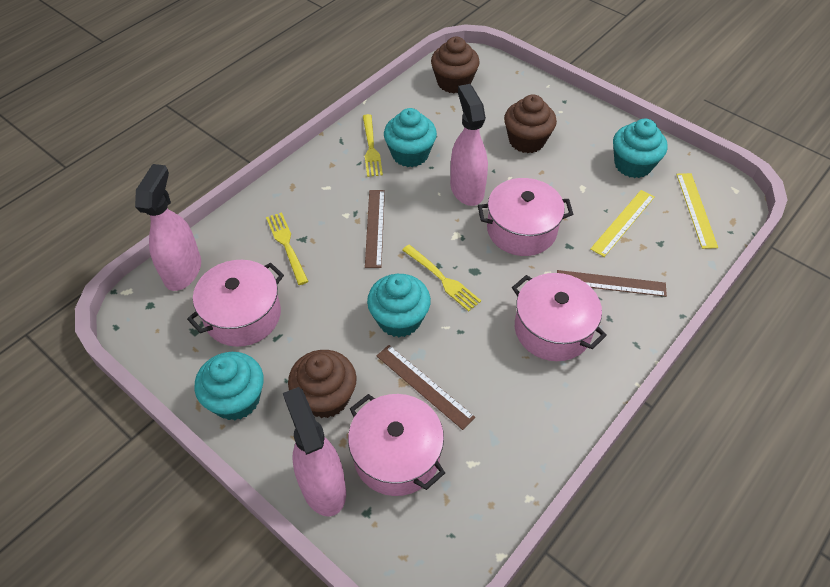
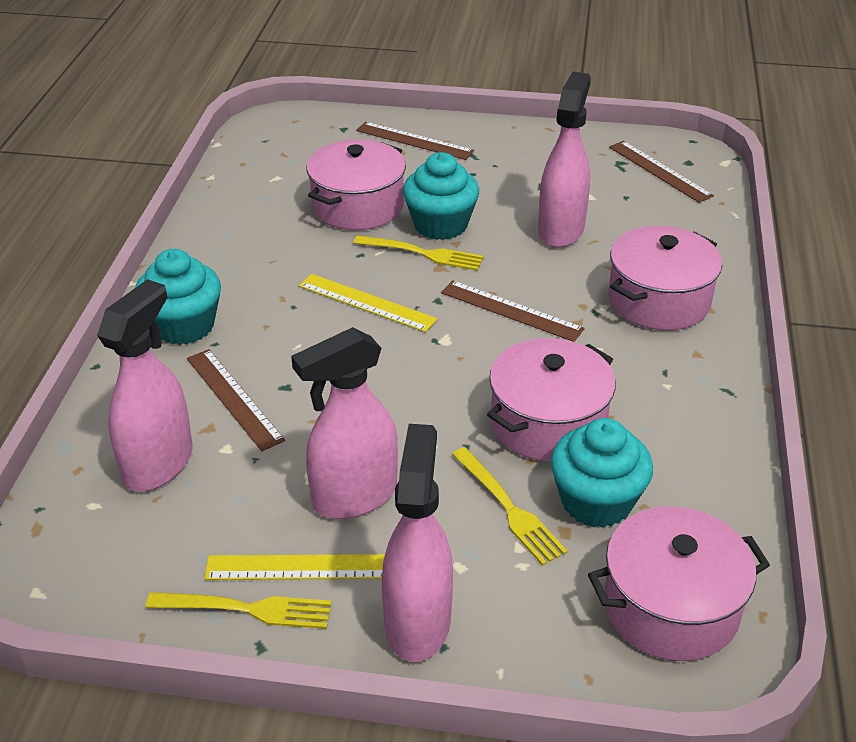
brown cupcake: [288,350,357,418] [431,37,480,93] [504,94,557,153] = 3 -> none = 0
brown ruler: [365,190,385,268] [377,345,475,430] [557,270,667,297] = 3 -> [187,349,285,451] [356,122,474,160] [441,280,585,342] [609,141,714,203] = 4
pink spray bottle: [135,164,201,291] [283,387,346,517] [450,84,488,206] = 3 -> [97,279,193,491] [291,327,398,519] [382,424,453,662] [538,72,591,248] = 4
turquoise cupcake: [194,352,264,420] [367,274,431,337] [384,108,437,167] [613,119,668,178] = 4 -> [135,249,221,345] [403,152,479,240] [551,418,653,528] = 3

